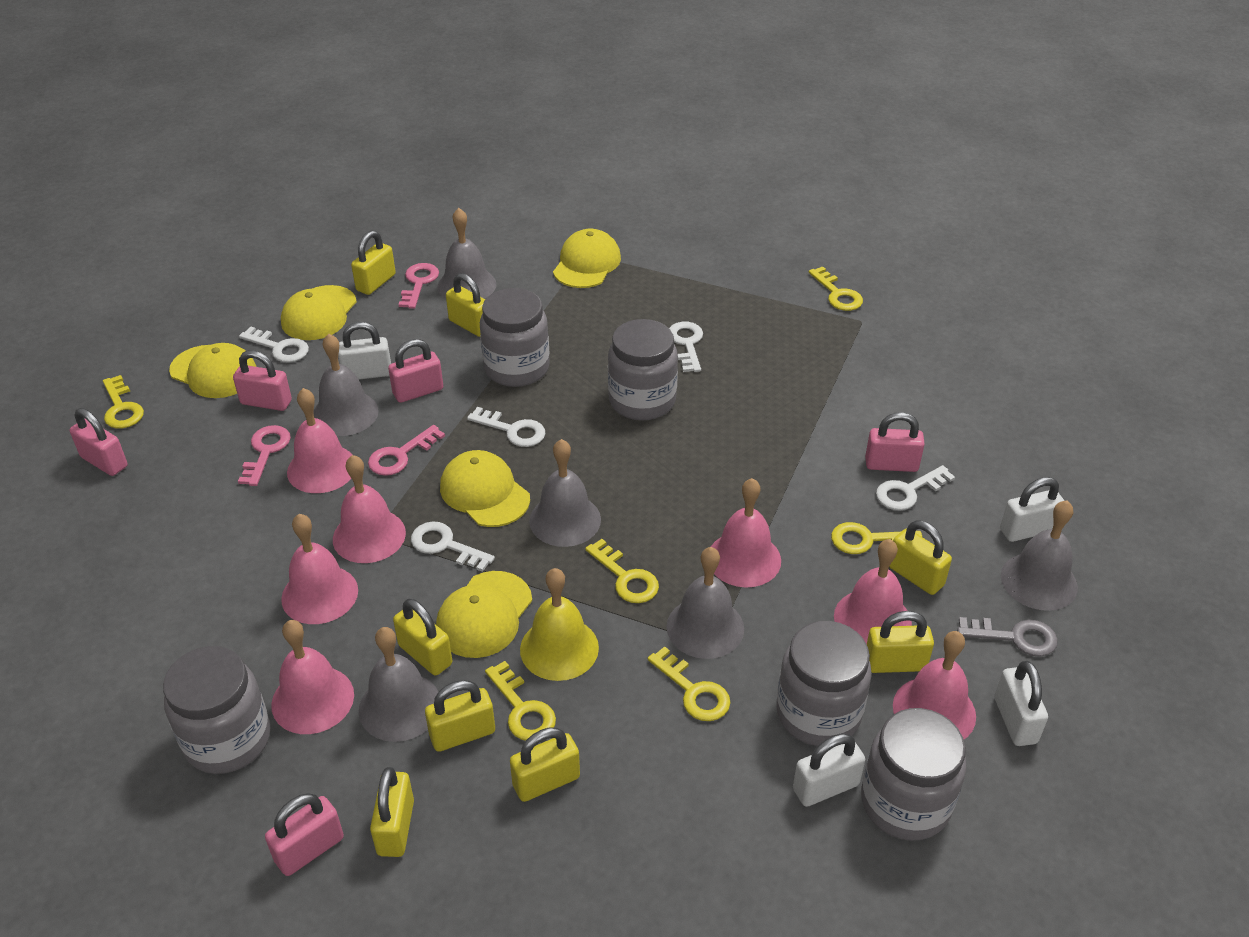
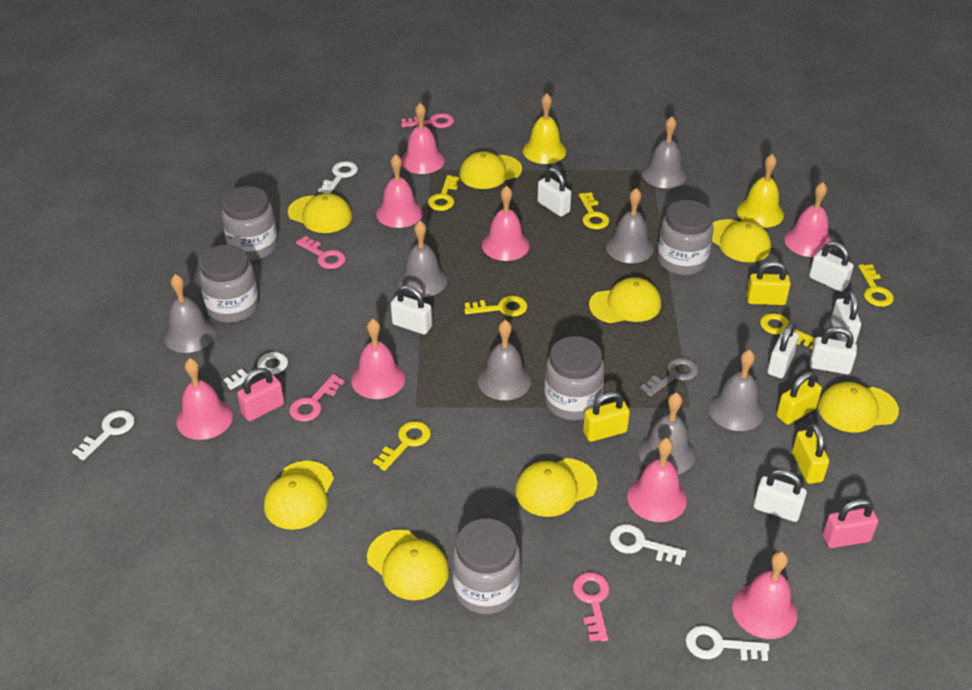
grey bell: [314,334,379,436] [359,627,439,742] [438,208,496,299] [529,439,601,547] [667,547,744,659] [1001,501,1078,611] = 6 -> [164,274,216,353] [398,221,447,297] [478,320,531,400] [606,188,654,263] [638,392,696,474] [642,116,687,188] [709,350,764,431] = 7
pink bell: [271,620,354,734] [281,514,358,624] [287,388,352,493] [333,455,406,563] [711,478,781,588] [834,539,912,645] [893,631,976,739] = 7 -> [176,358,233,440] [351,319,405,399] [376,154,423,228] [401,103,445,174] [482,186,530,261] [627,438,687,522] [732,551,797,639] [784,182,832,257] = 8
pink key: [238,425,291,486] [368,425,445,476] [398,263,439,309] = 3 -> [289,374,345,422] [296,236,346,269] [401,113,454,128] [573,572,610,642] = 4
pink padlock: [70,408,128,476] [233,350,292,411] [265,793,344,876] [388,339,443,403] [865,412,925,472] = 5 -> [237,368,284,421] [823,499,878,548] = 2
white padlock: [338,322,391,380] [793,733,865,807] [994,661,1048,746] [1000,477,1065,542] = 4 -> [391,285,432,335] [537,168,571,217] [754,469,807,522] [767,322,799,378] [809,241,854,292] [810,327,857,374] [831,290,861,343] = 7
yellow bell: [520,568,599,681] = 1 -> [523,93,566,164] [737,154,784,228] = 2
yellow cap: [169,343,256,398] [281,285,357,340] [436,571,532,658] [440,450,530,527] [553,229,621,288] = 5 -> [264,461,334,530] [288,193,352,233] [367,529,449,600] [459,151,522,189] [515,458,598,517] [589,277,661,323] [712,219,771,262] [818,382,899,433] = 8
yellow padlock: [351,231,396,295] [370,767,414,857] [393,599,452,676] [425,680,495,752] [446,273,485,337] [510,727,580,802] [867,611,934,673] [889,520,952,595] = 8 -> [583,392,630,442] [746,261,791,305] [777,371,822,425] [792,423,829,484] = 4

